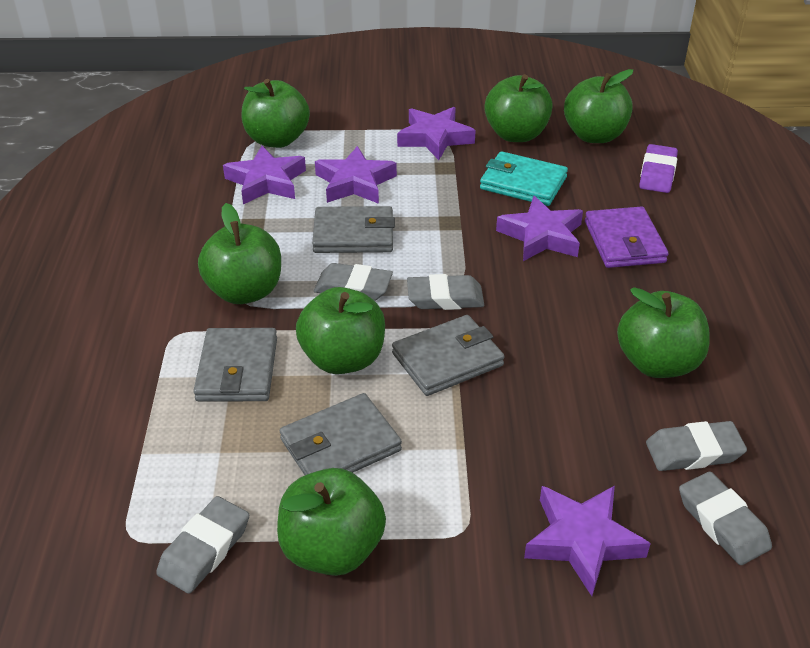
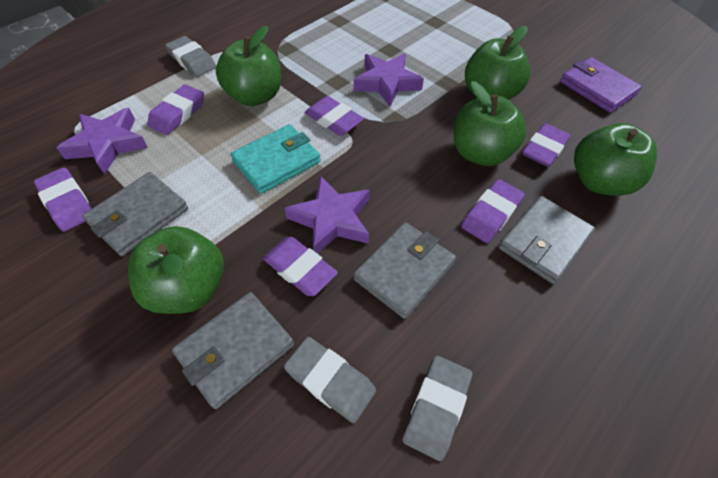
green apple: [198,203,281,304] [242,79,310,148] [277,468,386,576] [296,287,385,374] [484,74,553,142] [564,69,633,143] [617,287,710,378] = 7 -> [128,226,224,314] [216,26,281,106] [454,81,526,166] [465,26,530,100] [574,123,657,196] = 5
grey eraser: [156,496,249,594] [314,263,393,301] [407,274,484,310] [646,421,747,471] [679,472,772,565] = 5 -> [165,36,216,77] [284,337,376,423] [403,356,472,461] = 3
purple eraser: [639,144,678,193] = 1 -> [34,168,91,232] [147,84,204,135] [263,237,338,296] [305,96,364,136] [461,179,524,243] [523,123,570,167] = 6
purple star: [223,146,306,204] [315,146,397,204] [397,107,476,160] [496,196,583,261] [524,485,651,596] = 5 -> [57,108,148,175] [285,176,370,254] [354,54,424,107] = 3

